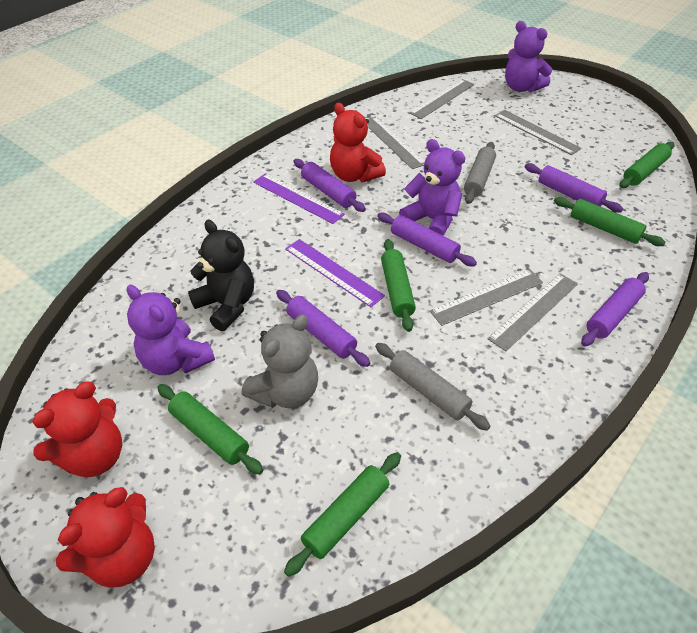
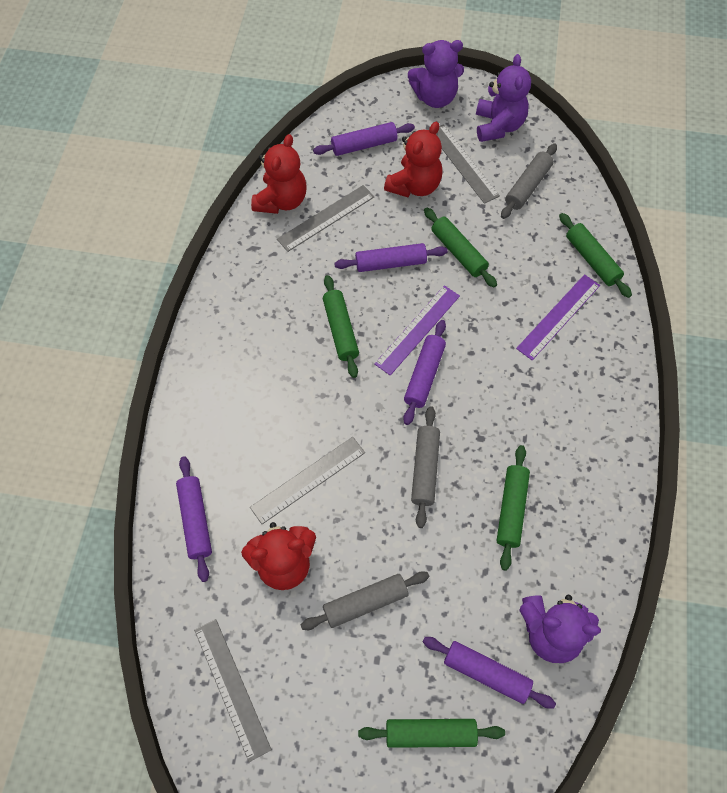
black teddy bear: [188,220,254,331] = 1 -> none = 0
grey rolling pin: [375,343,490,431] [464,142,496,204] = 2 -> [301,571,429,630] [411,406,440,528] [501,144,557,219] = 3
grey ruler: [368,117,425,169] [409,79,474,119] [430,269,543,326] [488,273,578,351] [495,110,581,155] = 5 -> [194,619,272,762] [250,437,365,524] [277,185,374,252] [436,124,500,204] = 4
grey teddy bear: [242,314,318,408] = 1 -> none = 0

